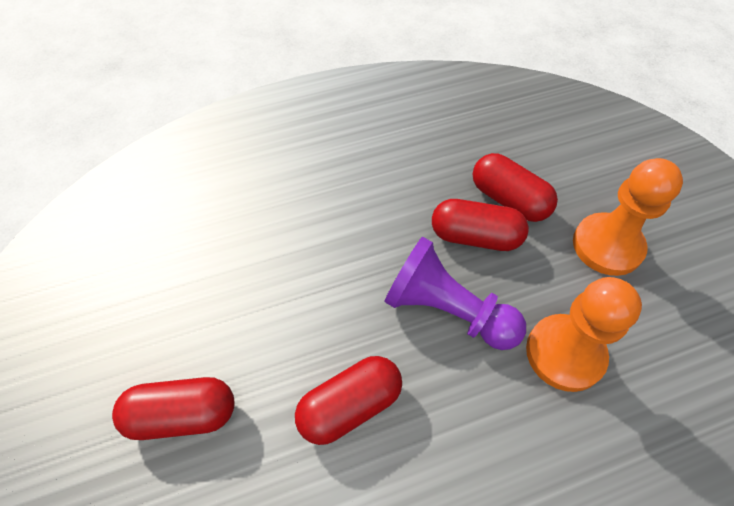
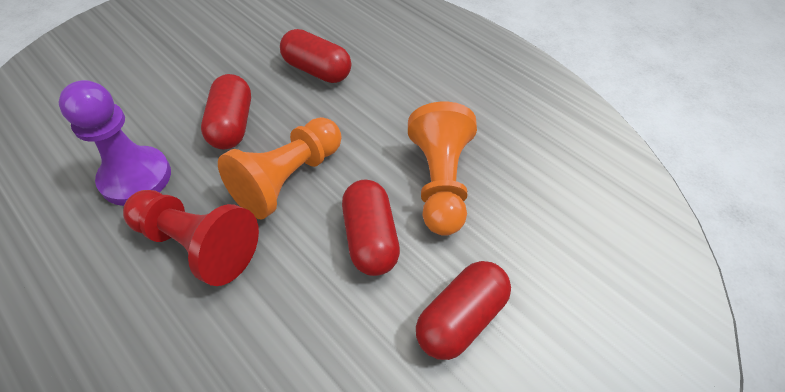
red pawn: none = 0 -> [123,190,259,286] = 1

